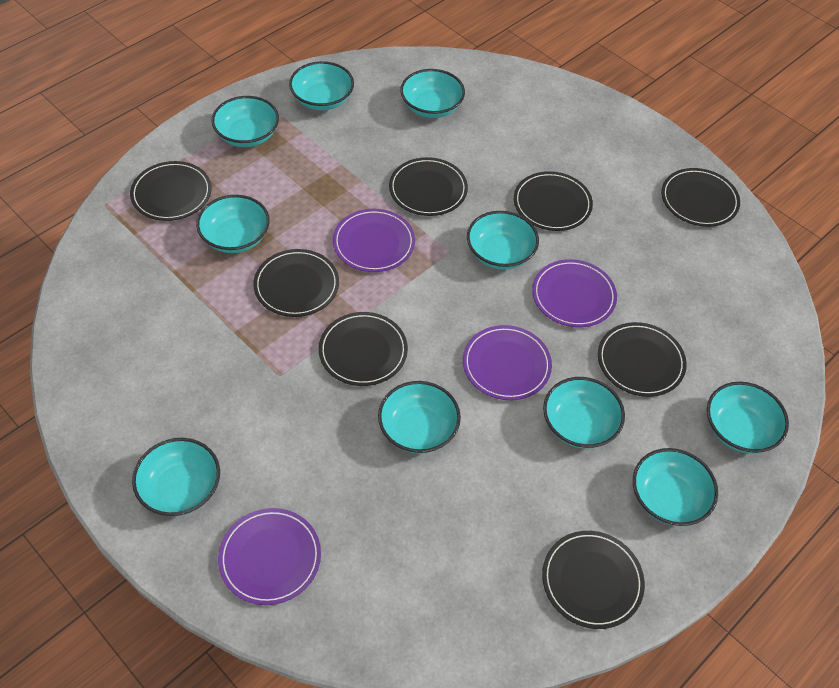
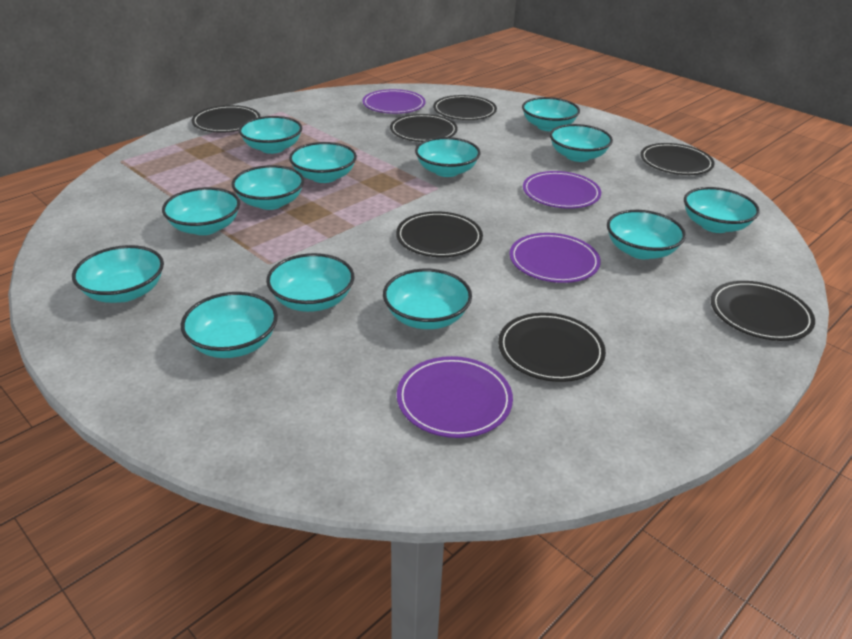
black plate: [130,161,212,221] [253,249,339,317] [319,312,408,386] [389,157,468,216] [514,171,593,231] [542,531,645,629] [598,322,687,397] [661,168,740,227] = 8 -> [192,105,261,133] [390,114,458,142] [396,211,483,257] [433,95,497,120] [498,313,606,382] [640,143,715,175] [711,281,815,341] = 7
turquoise bowl: [132,438,220,516] [196,195,270,253] [212,96,279,147] [289,61,354,111] [378,381,461,454] [400,69,465,118] [467,211,539,270] [543,377,625,449] [633,448,718,526] [707,382,789,453] = 10 -> [72,245,164,303] [162,187,240,235] [181,292,278,358] [232,165,304,210] [239,116,302,154] [266,253,354,312] [289,142,357,183] [383,269,472,329] [415,137,481,177] [522,97,580,131] [550,124,613,162] [607,210,686,259] [684,187,760,233] = 13

